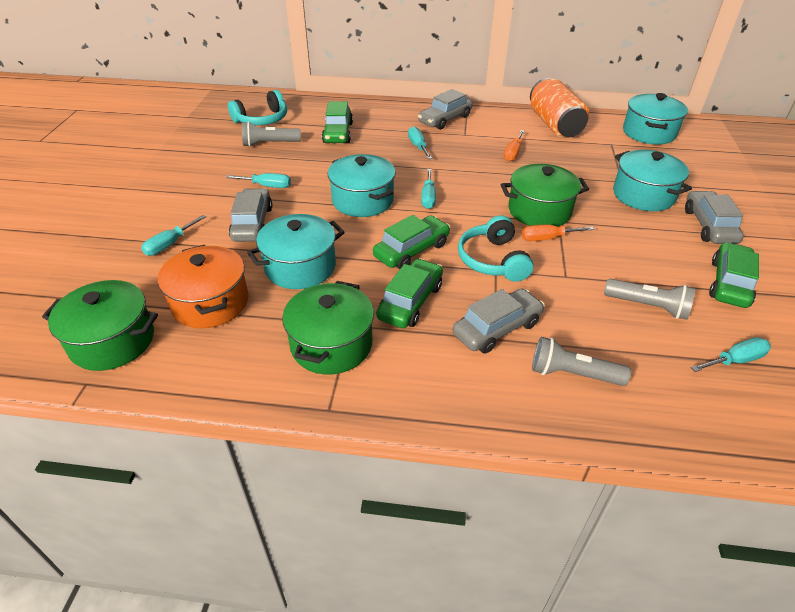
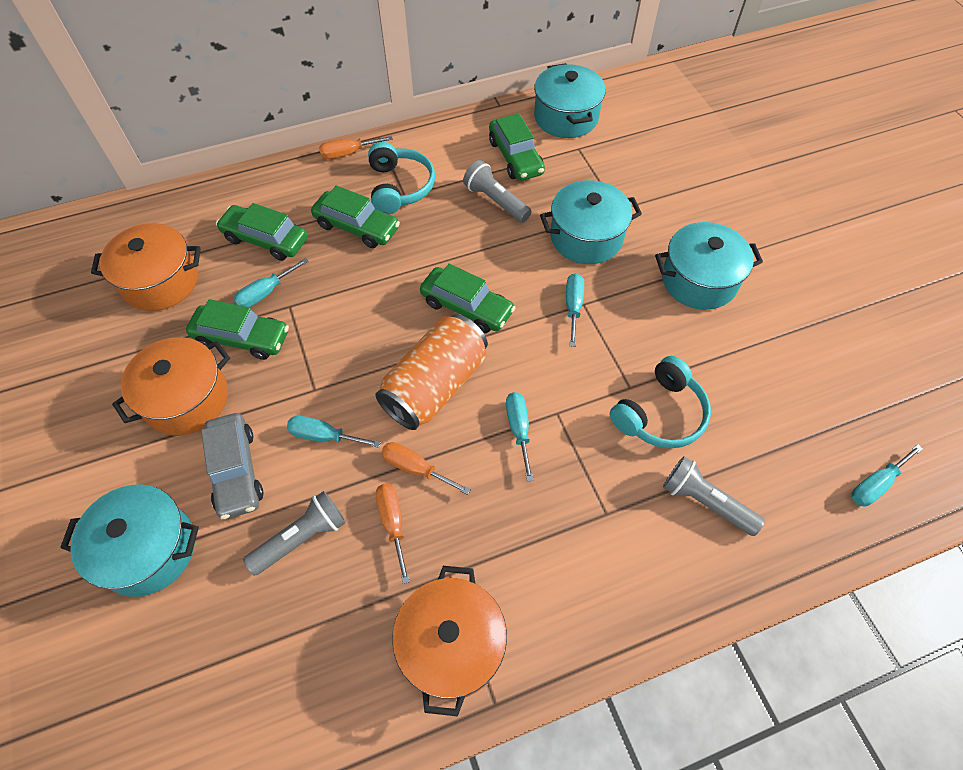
green car: [322,102,353,143] [373,215,450,269] [376,258,443,328] [709,242,759,308] = 4 -> [186,299,289,360] [216,203,307,261] [311,185,400,248] [420,264,515,333] [489,113,545,181] = 5
green pot: [42,280,158,371] [282,281,374,374] [501,164,589,227] = 3 -> none = 0
grey car: [229,188,272,242] [418,89,472,130] [453,289,545,354] [685,191,744,244] = 4 -> [201,413,263,519] = 1
orange pot: [158,245,249,328] = 1 -> [91,223,201,311] [112,337,230,435] [392,566,507,716] = 3
orange screwdriver: [504,130,524,162] [522,225,594,241] = 2 -> [319,136,393,159] [376,483,410,584] [381,442,471,495] = 3

